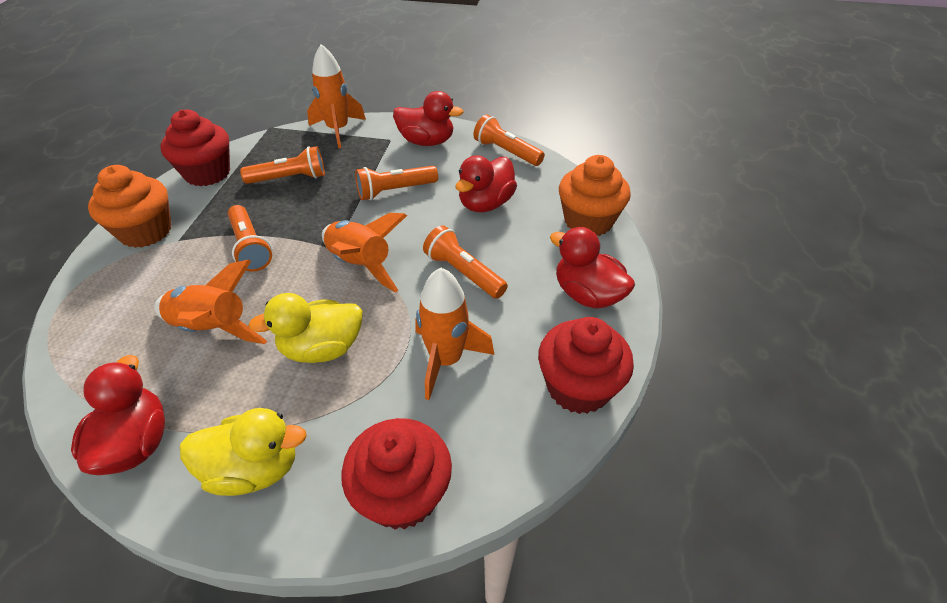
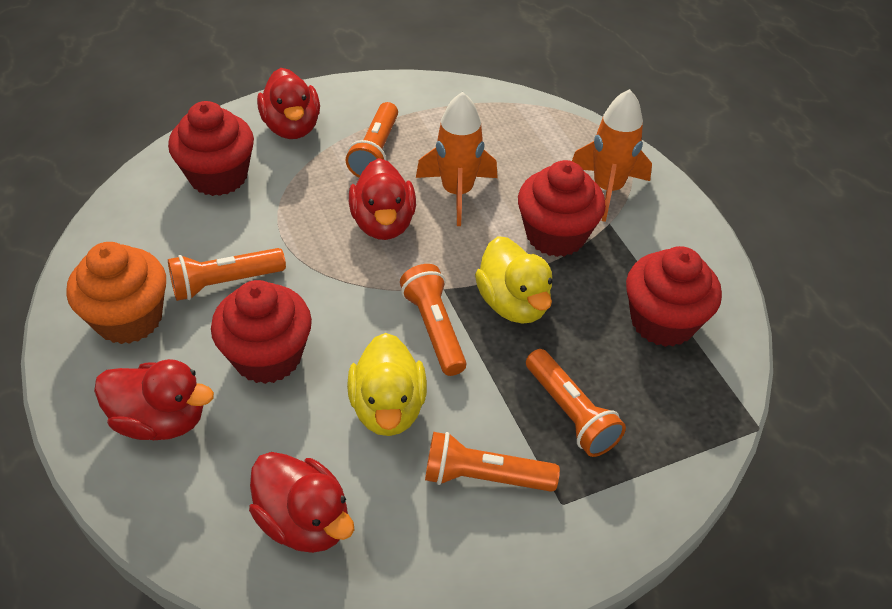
orange cupcake: [88,165,171,248] [559,155,631,236] = 2 -> [66,242,166,344] = 1
orange rocket: [154,260,267,344] [307,44,366,148] [322,213,407,293] [416,267,495,400] = 4 -> [416,92,498,226] [572,89,652,222] = 2
red cupcake: [161,110,230,186] [341,418,452,529] [538,317,634,414] = 3 -> [168,101,254,196] [211,280,312,384] [518,160,606,257] [626,246,722,347] = 4

